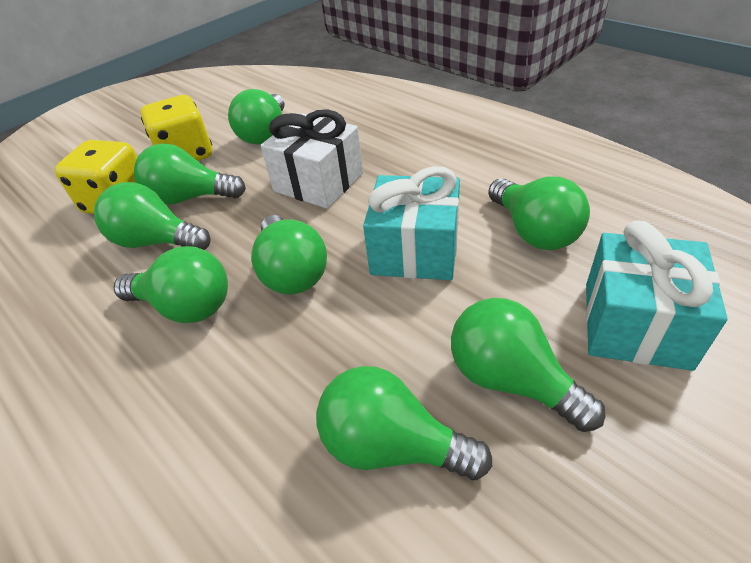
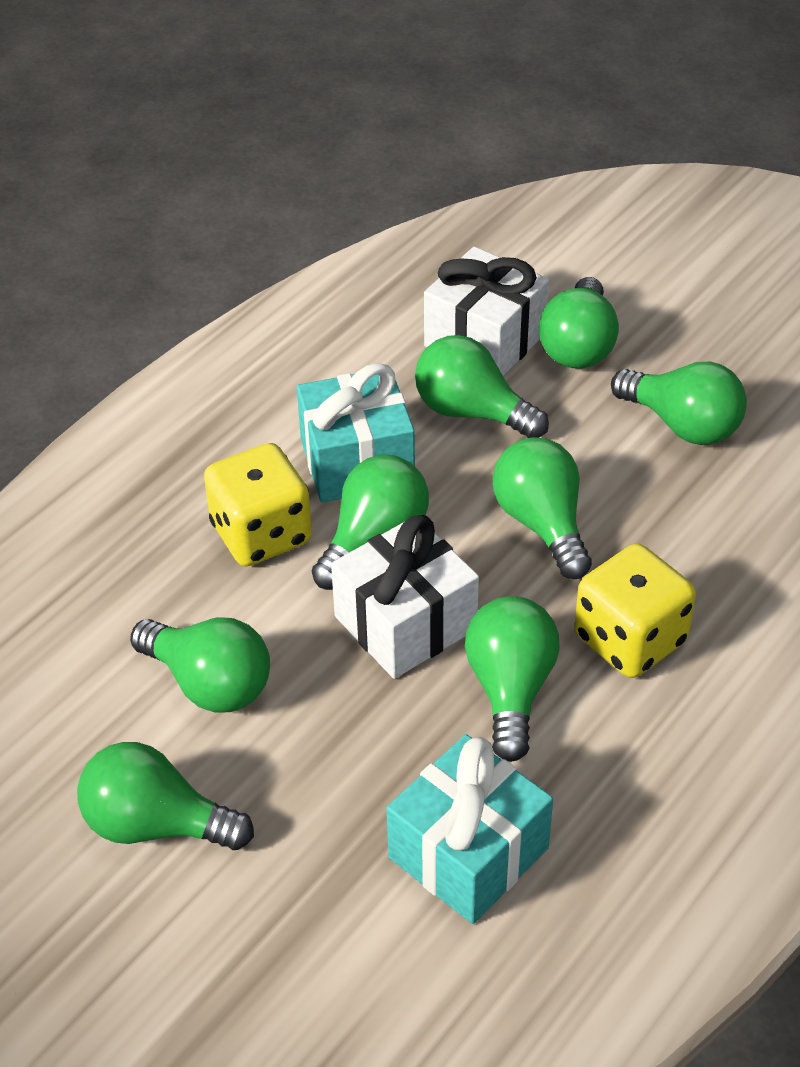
white gift: [260,109,363,209] = 1 -> [331,515,479,679] [424,247,549,376] = 2

